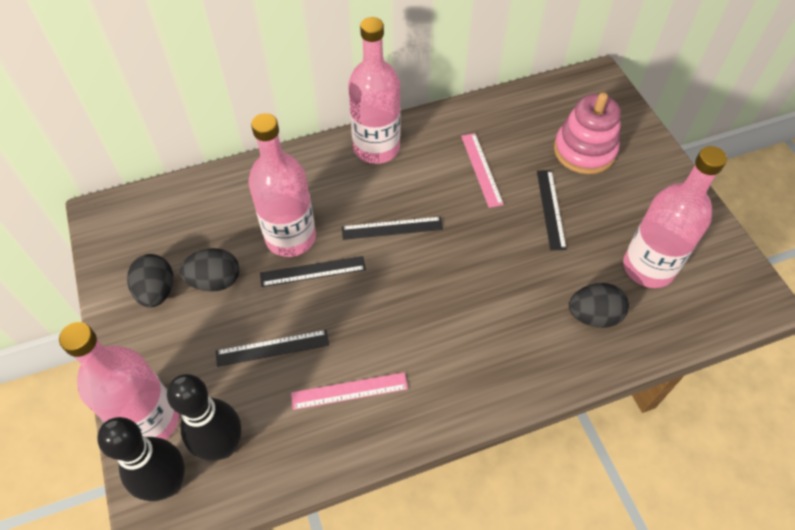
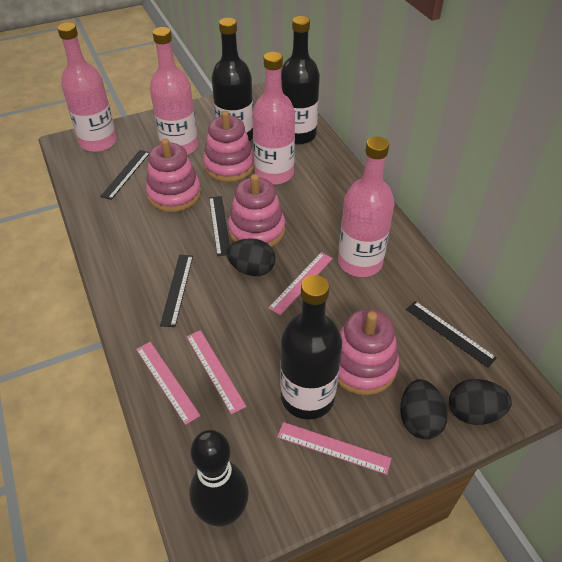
black bottle: none = 0 -> [212,18,253,141] [280,275,342,420] [281,16,320,144] = 3
black bowling pin: [97,417,185,501] [167,374,242,461] = 2 -> [190,430,249,527] = 1
pink ruler: [291,372,408,410] [461,133,504,208] = 2 -> [136,342,200,425] [186,330,246,414] [268,252,333,315] [277,422,391,475] = 4
pink stacking toy: [554,92,621,174] = 1 -> [146,138,201,212] [203,111,255,182] [228,174,285,247] [338,309,399,395] = 4

